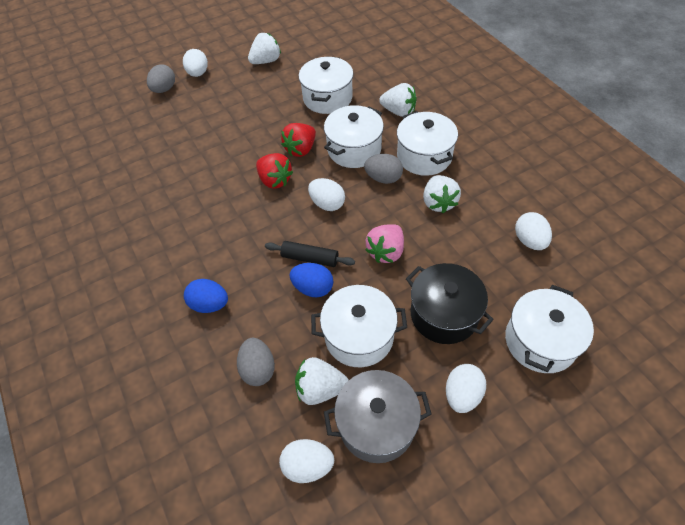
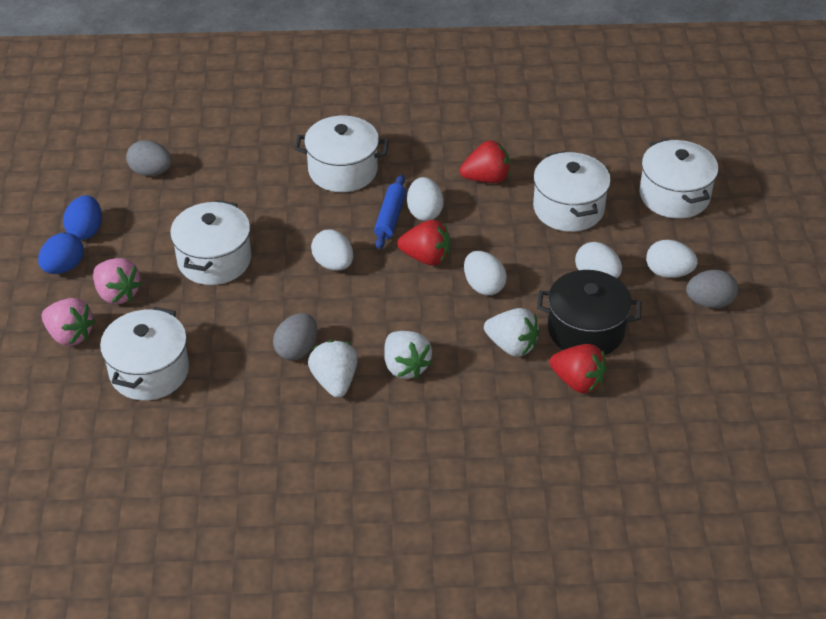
black rolling pin: [265,241,355,267] = 1 -> none = 0
blue rolling pin: none = 0 -> [374,175,406,249] = 1
grey pot: [324,370,432,463] = 1 -> none = 0
pink strawberry: [366,224,404,263] = 1 -> [41,298,95,346] [93,258,142,304] = 2
red strawberry: [256,153,293,189] [281,123,316,157] = 2 -> [397,220,450,266] [460,141,510,183] [550,344,607,393] = 3
white strawberry: [248,33,281,64] [295,357,349,405] [379,83,417,117] [423,175,461,213] = 4 -> [308,340,358,398] [384,331,432,379] [484,308,540,357] = 3

